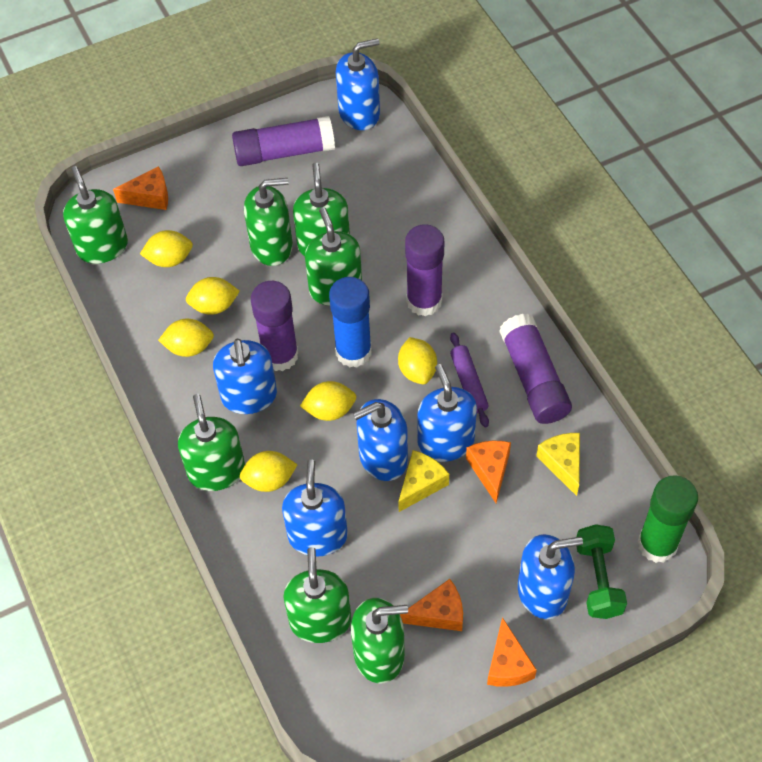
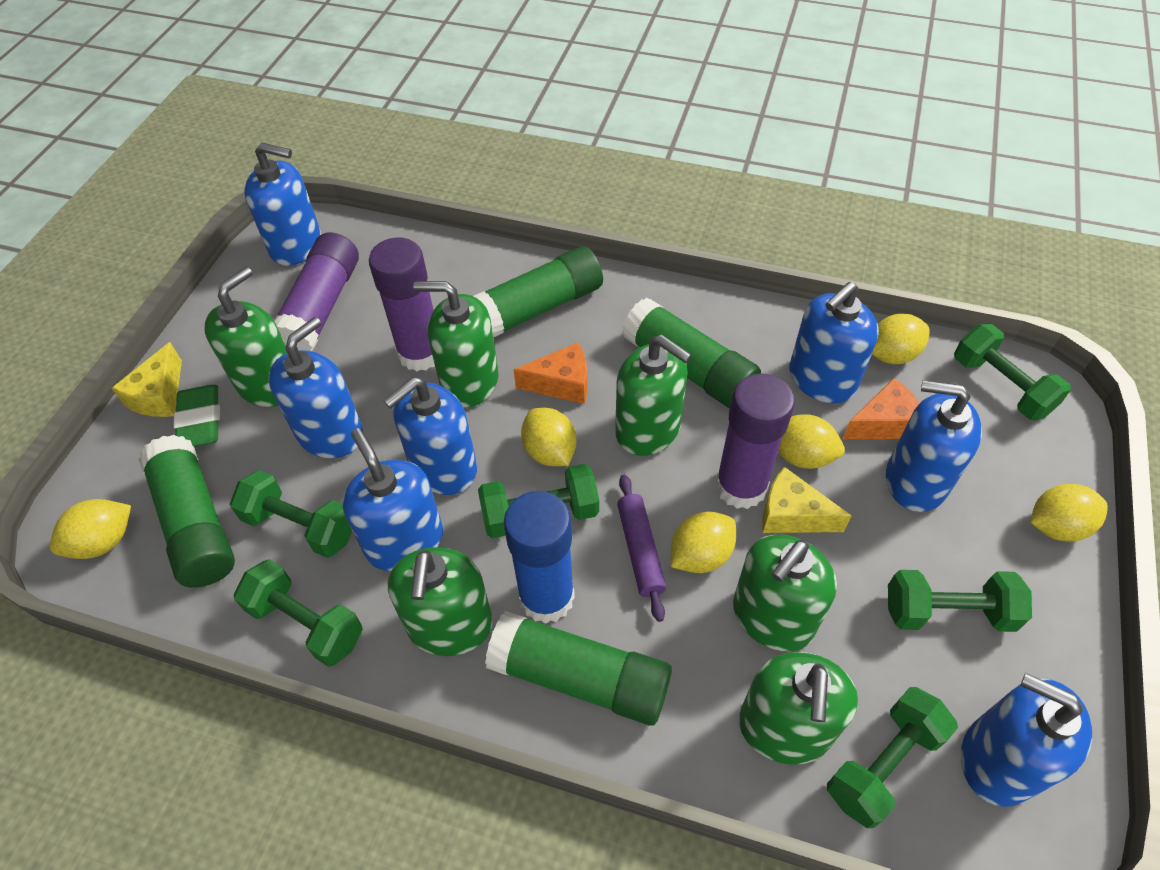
blue soap dispenser: [213,339,277,414] [282,459,348,557] [336,38,380,130] [353,399,408,481] [418,364,477,462] [518,534,583,619] = 6 -> [244,143,321,266] [268,317,363,458] [343,428,443,571] [383,377,477,495] [789,282,879,403] [886,380,982,512] [961,673,1092,807] = 7
green dumbbell: [577,524,627,619] = 1 -> [230,470,352,558] [234,559,363,667] [478,464,599,538] [827,687,958,828] [888,570,1032,632] [954,324,1071,421] = 6
green eraser: none = 0 -> [173,385,220,447] = 1
green glue stick: [637,475,698,563] = 1 -> [139,435,235,588] [474,246,603,338] [485,611,672,726] [622,298,761,409] = 4
green soap dispenser: [63,166,128,264] [178,394,245,491] [244,178,293,266] [283,547,351,643] [293,162,350,256] [305,207,362,306] [351,598,408,683] = 7 -> [204,267,287,407] [388,547,493,656] [413,281,499,408] [615,335,691,456] [733,535,837,651] [739,652,858,765] = 6
orange cheese: [113,166,168,210] [400,579,463,631] [466,441,511,503] [487,617,537,687] = 4 -> [514,342,587,404] [842,378,920,439] = 2
purple glue stick: [232,116,335,166] [251,281,298,371] [405,224,444,316] [499,314,572,424] = 4 -> [274,232,359,352] [369,237,435,371] [716,373,795,509] = 3

